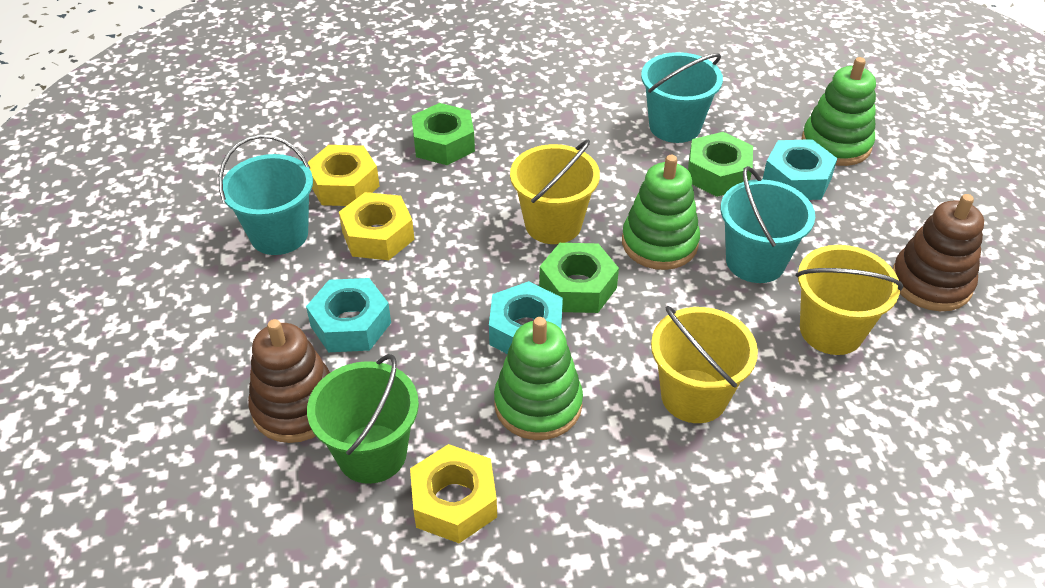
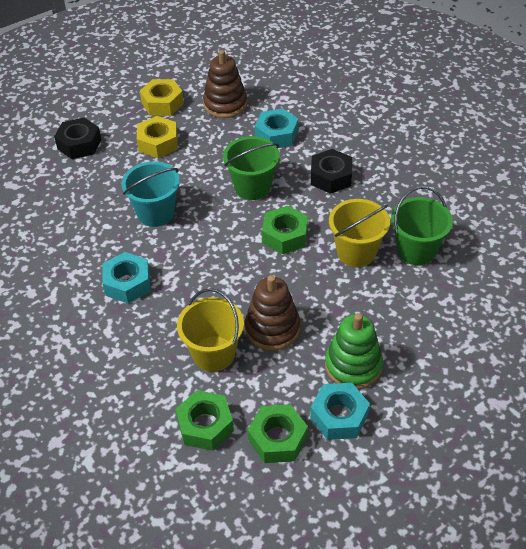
black nut: none = 0 -> [54,118,101,159] [311,149,352,194] = 2
green bucket: [307,354,419,484] = 1 -> [223,136,280,200] [391,186,453,265] = 2
green stacking toy: [494,317,583,440] [622,155,700,270] [802,57,876,166] = 3 -> [325,313,383,389] = 1
turquoise bucket: [218,135,313,255] [641,52,723,143] [720,166,815,283] = 3 -> [121,161,180,227] = 1
yellow bucket: [510,139,600,244] [651,306,758,423] [796,245,904,355] = 3 -> [177,288,244,372] [329,199,390,267] = 2
yellow nut: [307,145,379,206] [339,192,414,260] [410,444,497,543] = 3 -> [137,116,178,158] [140,79,184,116] = 2

